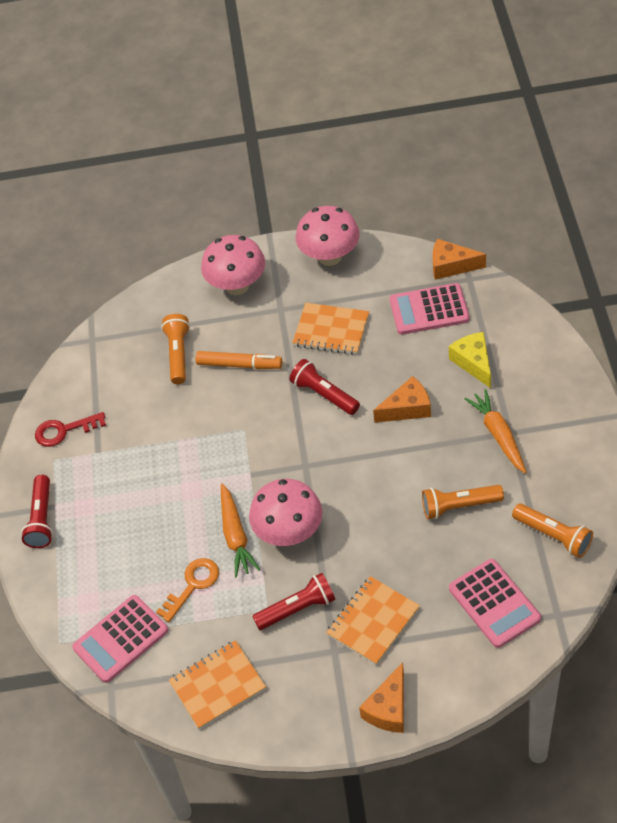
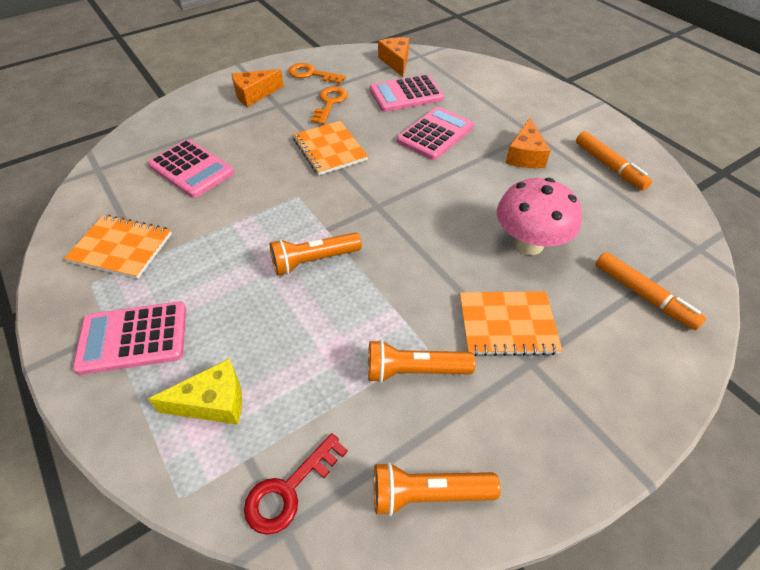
orange carrot: [221,483,260,577] [464,389,526,473] = 2 -> none = 0
orange key: [156,558,219,622] = 1 -> [288,63,346,84] [311,87,348,124] = 2
orange marker: [195,351,282,369] = 1 -> [576,131,652,190] [596,252,706,330] = 2
pink calculator: [72,595,168,683] [390,283,469,335] [449,559,541,648] = 3 -> [73,301,186,375] [148,139,234,198] [370,74,444,112] [397,107,474,160] = 4
pink mushroom: [201,235,265,295] [249,479,323,546] [296,206,360,266] = 3 -> [497,178,582,255] = 1
red flashlight: [21,475,53,548] [252,573,336,630] [290,359,360,415] = 3 -> none = 0

